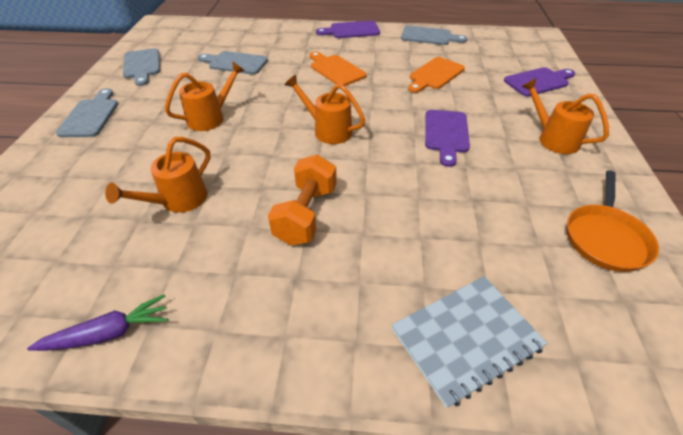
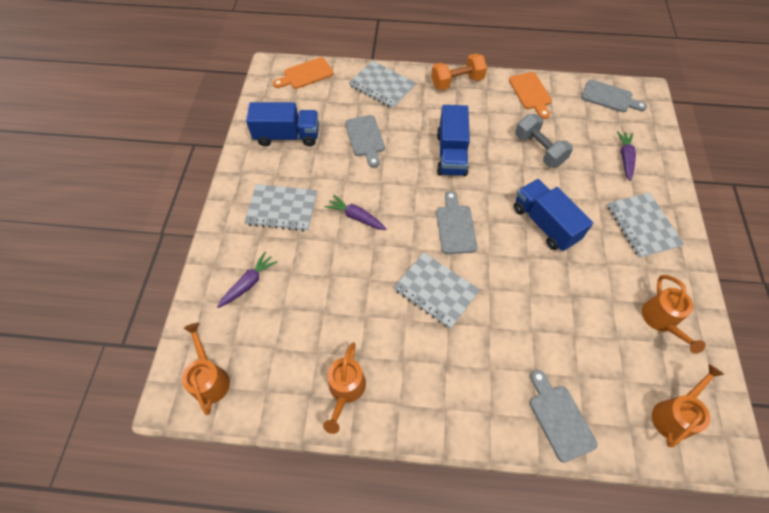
blue truck: none = 0 -> [246,102,319,146] [437,105,470,176] [514,179,593,251] = 3
grey dumbbell: none = 0 -> [515,114,573,167] = 1
grey notebook: [391,276,547,408] = 1 -> [244,184,317,231] [349,61,416,108] [394,252,480,329] [607,192,684,258] = 4
orange pan: [567,171,659,272] = 1 -> none = 0
purple carrot: [27,294,168,351] = 1 -> [217,252,278,308] [325,195,387,230] [617,131,636,181] = 3
purple cutting board: [316,21,380,38] [425,110,470,167] [504,67,575,96] = 3 -> none = 0

